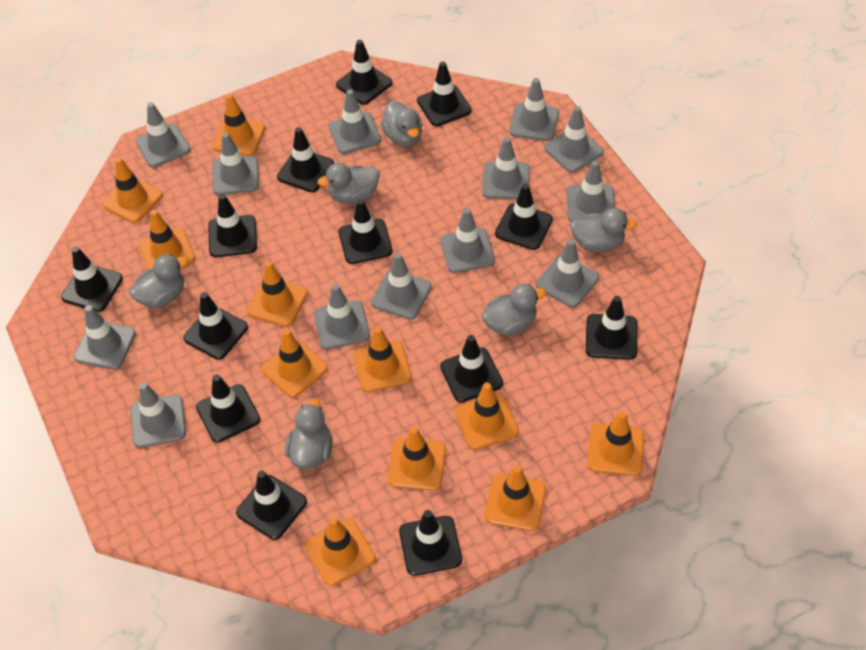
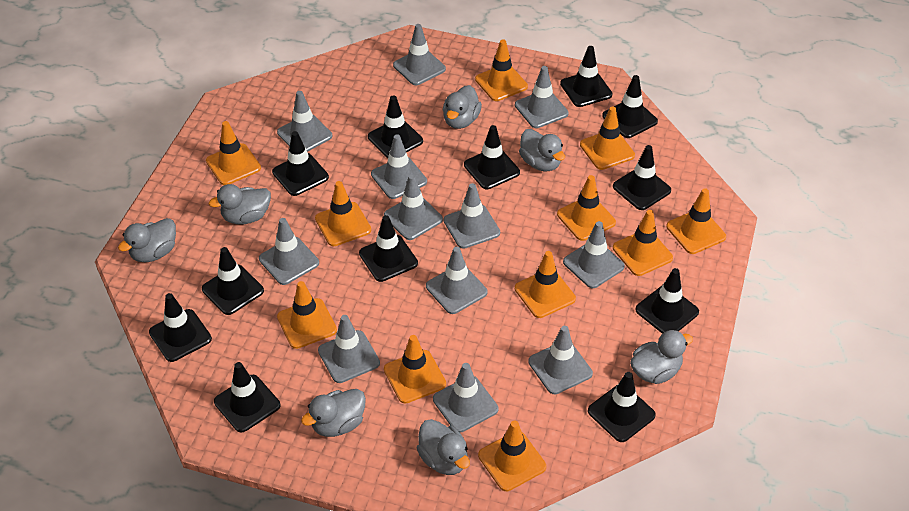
black traffic cone: [61,247,123,312] [183,292,248,360] [196,374,260,443] [208,194,257,257] [236,471,307,540] [277,127,334,192] [336,40,392,105] [339,199,393,264] [399,510,462,576] [417,62,472,126] [440,335,503,402] [495,184,553,250] [586,296,637,360] = 13 -> [149,293,212,362] [202,247,264,315] [214,362,280,432] [272,131,329,196] [359,215,418,282] [368,95,423,158] [464,125,520,189] [560,46,612,107] [588,372,656,442] [602,75,658,138] [613,145,671,210] [635,268,699,334] = 12
grey duck: [129,254,188,308] [285,399,333,469] [318,163,380,204] [381,101,422,147] [482,284,546,336] [570,208,637,252] = 6 -> [118,218,176,262] [209,184,271,225] [301,389,366,437] [417,419,470,475] [443,85,482,129] [519,129,565,171] [630,330,693,384] = 7
grey traffic cone: [74,305,136,370] [131,382,186,448] [136,102,191,168] [212,132,259,195] [314,284,370,349] [328,89,381,154] [371,253,432,320] [440,208,495,273] [482,137,530,199] [509,78,559,141] [536,239,599,307] [544,106,604,173] [567,161,615,222] = 13 -> [259,218,319,285] [277,91,332,152] [318,315,380,383] [371,134,427,199] [384,174,443,240] [393,24,446,85] [426,246,488,314] [433,363,498,433] [443,183,500,249] [515,66,568,128] [528,326,593,394] [563,221,625,288] = 12

